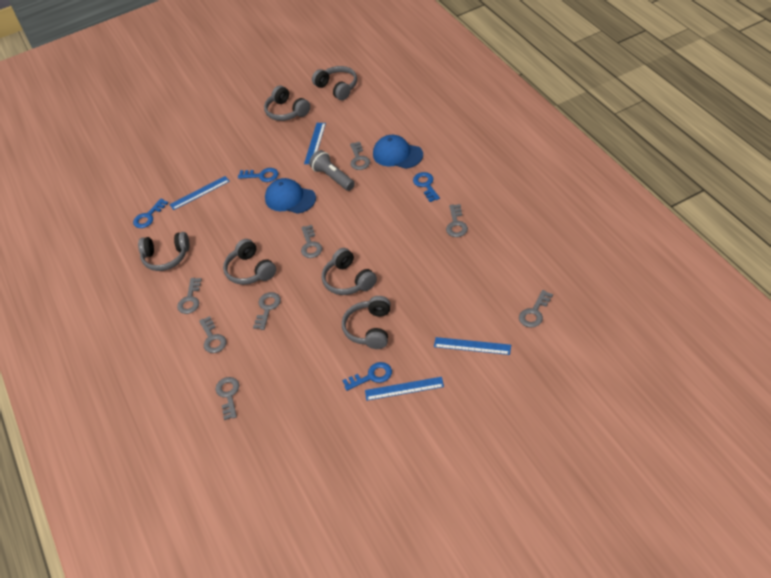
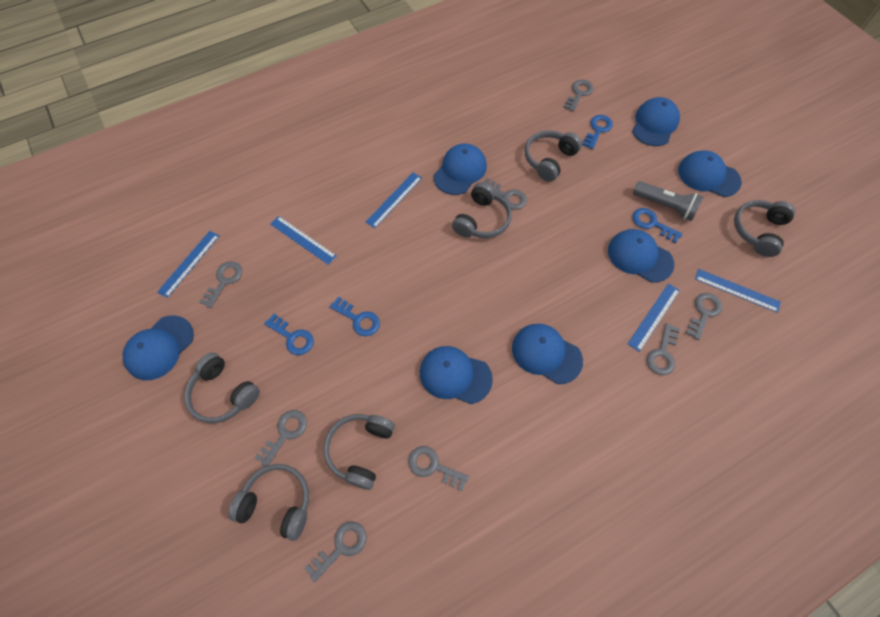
blue cap: [265,178,316,214] [373,135,423,169] = 2 -> [122,315,194,380] [420,346,493,404] [434,143,487,195] [512,324,583,384] [608,229,674,283] [632,97,680,146] [678,150,742,197] = 7
blue ruler: [169,176,230,210] [304,123,326,164] [365,377,444,401] [434,337,511,355] = 4 -> [157,231,219,298] [270,216,337,265] [366,173,422,228] [628,283,680,352] [695,269,781,313] = 5

